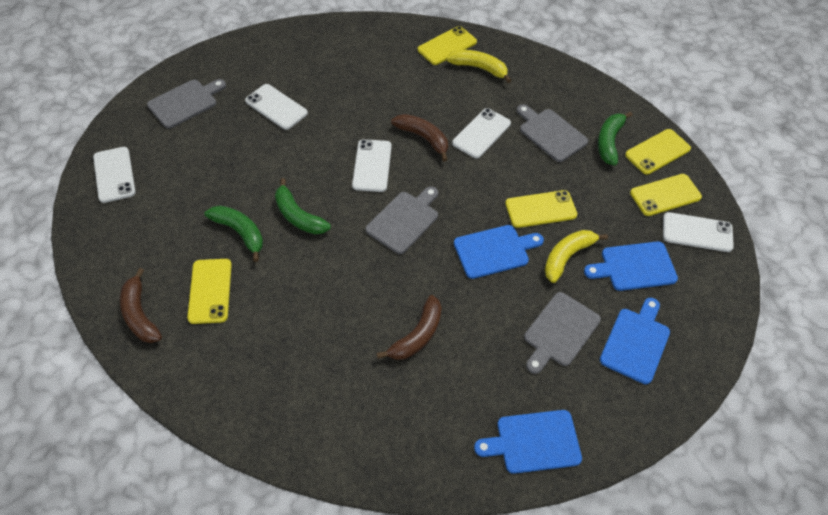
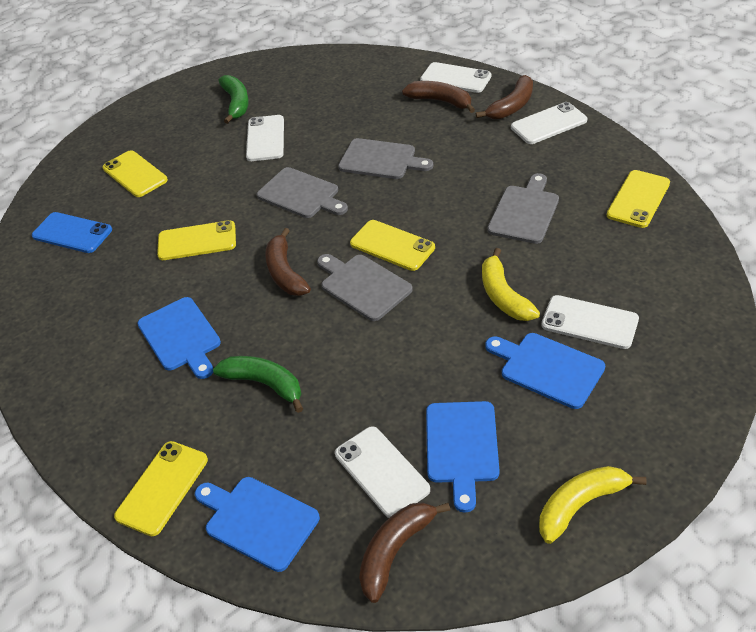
blue phone: none = 0 -> [32,212,112,253] = 1
brown banana: [120,268,162,343] [377,295,442,360] [391,114,448,161] = 3 -> [265,228,311,296] [359,502,450,603] [402,81,475,113] [476,75,533,119] = 4
green banana: [204,206,263,262] [275,178,331,234] [598,111,633,166] = 3 -> [213,356,303,413] [218,75,249,124] = 2

